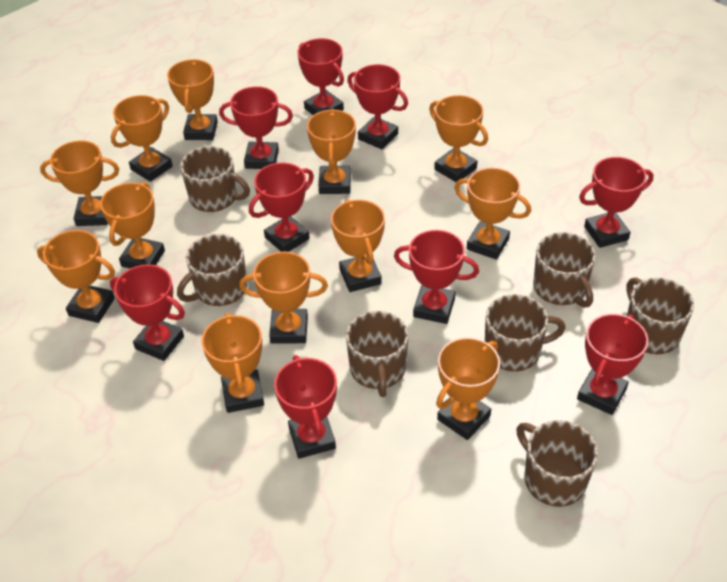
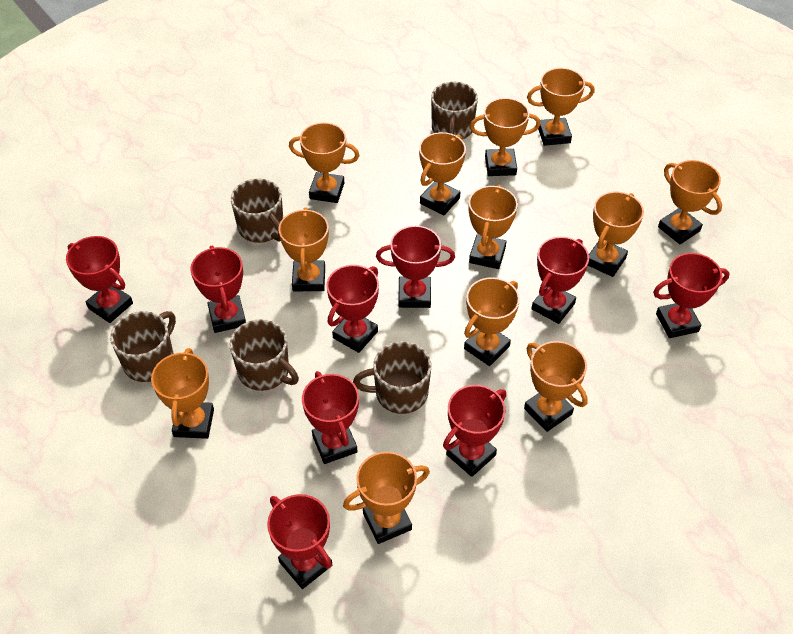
brown mug: [177,234,247,306] [180,146,250,212] [346,311,408,397] [485,294,566,372] [516,420,598,507] [533,232,596,308] [626,278,694,354] = 7 -> [110,311,176,382] [230,319,299,391] [231,178,283,243] [353,341,431,414] [431,82,478,139] = 5

